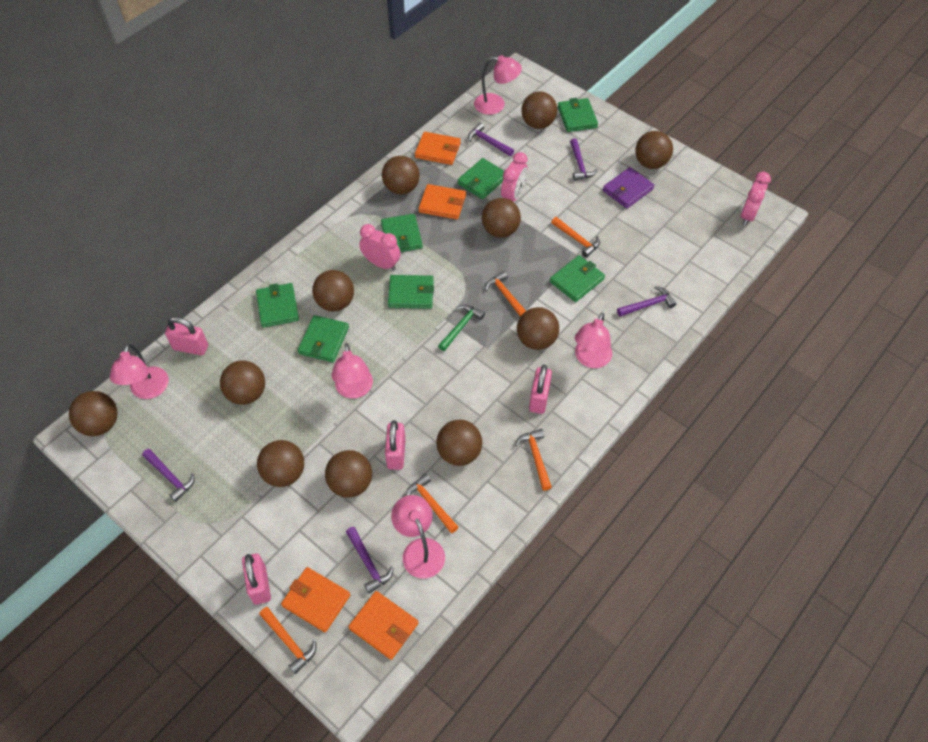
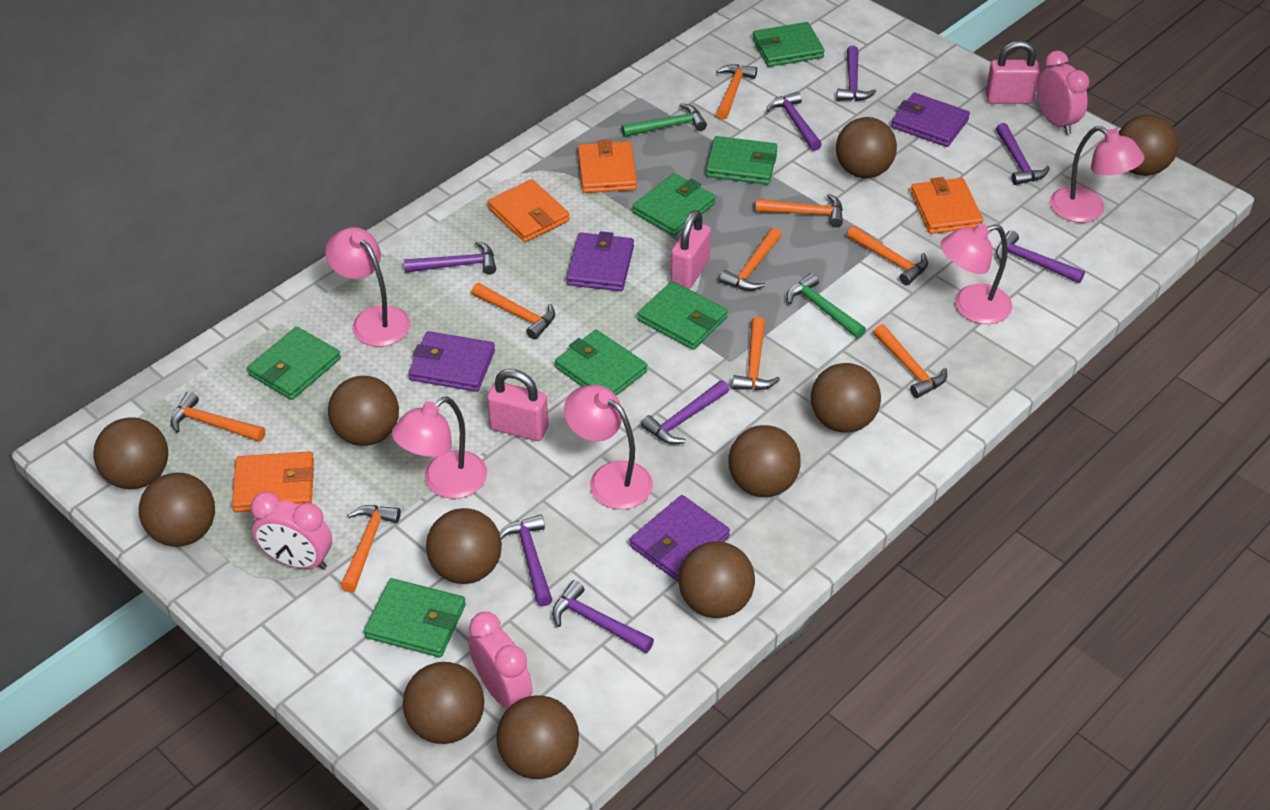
green hammer: [438,305,485,351] = 1 -> [621,103,707,137] [787,273,866,339] = 2
orange hammer: [259,607,316,674] [406,474,458,533] [485,271,526,317] [515,429,552,491] [551,217,600,258] = 5 -> [170,392,265,442] [341,505,401,593] [471,283,555,340] [716,64,757,120] [719,228,782,291] [732,317,780,390] [755,194,843,227] [847,226,928,285] [873,324,947,398] = 9
pink padlock: [165,317,208,355] [242,553,271,605] [385,420,406,470] [529,365,552,414] = 4 -> [487,369,549,441] [670,210,711,289] [985,41,1040,104] = 3
purple hammer: [142,449,195,502] [346,527,394,594] [468,123,514,156] [570,138,598,181] [617,286,676,317] = 5 -> [404,241,496,275] [500,514,552,607] [552,580,654,653] [641,380,729,444] [766,91,822,151] [836,46,876,101] [996,123,1050,185] [996,231,1085,283] = 8
purple wallet: [603,167,654,209] = 1 -> [409,331,495,392] [566,231,634,291] [630,495,730,581] [891,93,970,147] = 4

